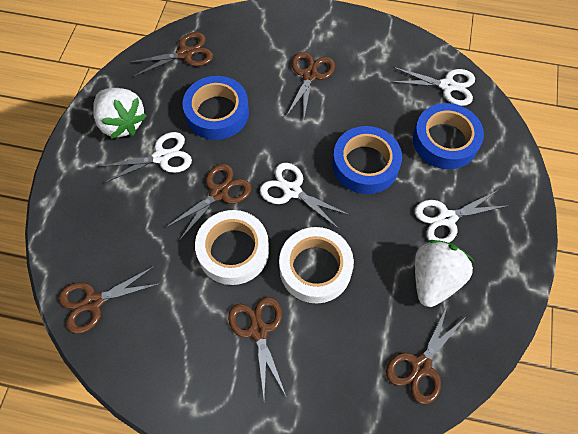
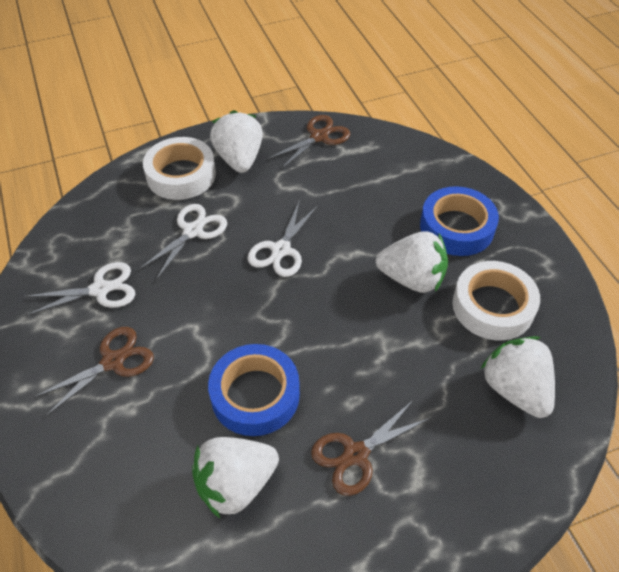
blue tape: [182,76,249,140] [332,126,402,194] [413,103,484,169] = 3 -> [208,344,300,436] [420,186,499,256] = 2
brown scissors: [59,266,162,334] [129,32,213,76] [165,164,251,241] [228,297,287,398] [286,52,335,118] [386,304,467,405] = 6 -> [34,327,154,416] [268,115,350,169] [311,399,431,496] = 3
white scissors: [99,132,192,183] [260,163,351,230] [390,67,475,106] [415,190,509,243] = 4 -> [24,262,135,316] [139,204,227,280] [247,200,318,277] = 3
white strawberry: [93,88,147,139] [415,240,474,307] = 2 -> [192,437,279,519] [210,110,263,173] [376,231,448,293] [481,336,555,418] = 4

